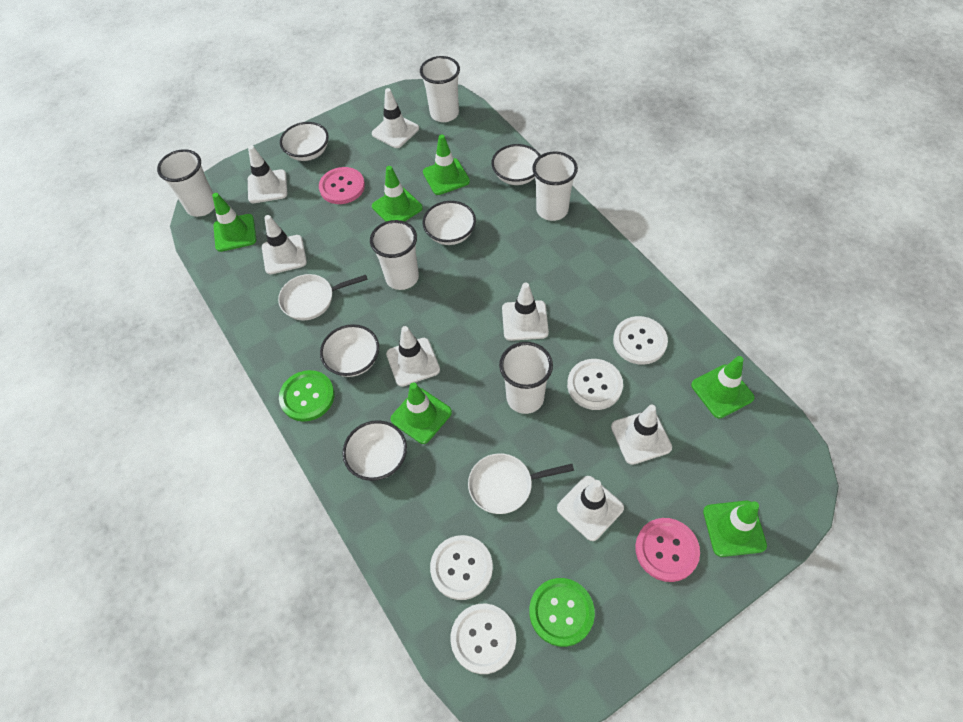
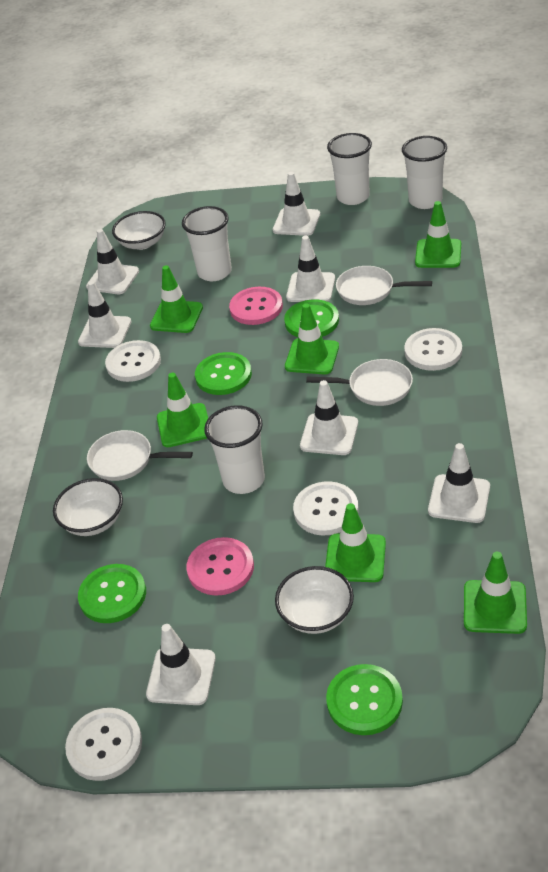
green button: [279,370,335,422] [529,578,595,647] = 2 -> [78,564,146,623] [195,352,252,395] [284,299,339,337] [326,664,403,735] = 4
white bowl: [280,122,329,161] [320,324,379,377] [343,420,407,481] [422,201,476,245] [491,144,540,185] = 5 -> [53,478,123,536] [112,211,166,250] [275,566,354,634] = 3
white cup: [157,149,215,217] [370,220,419,290] [420,56,460,122] [499,342,553,414] [532,151,578,221] = 5 -> [182,206,232,281] [204,405,265,494] [327,133,372,205] [402,136,447,209] = 4
white pan: [278,274,368,321] [468,453,574,514] = 2 -> [87,430,193,481] [306,359,413,406] [336,266,432,305] = 3

